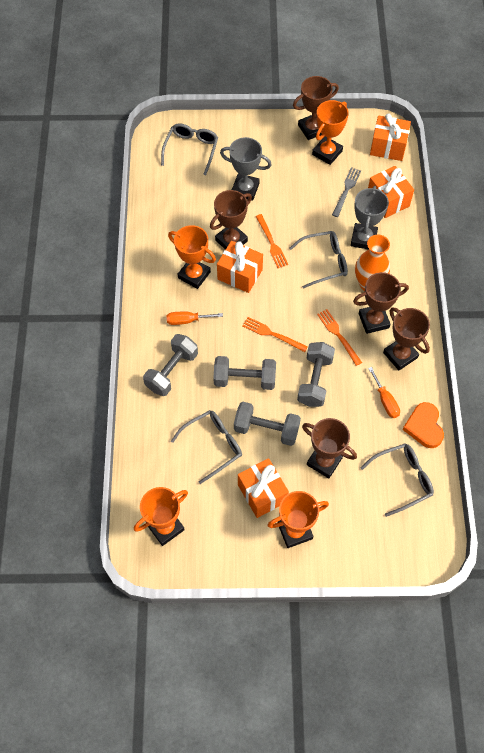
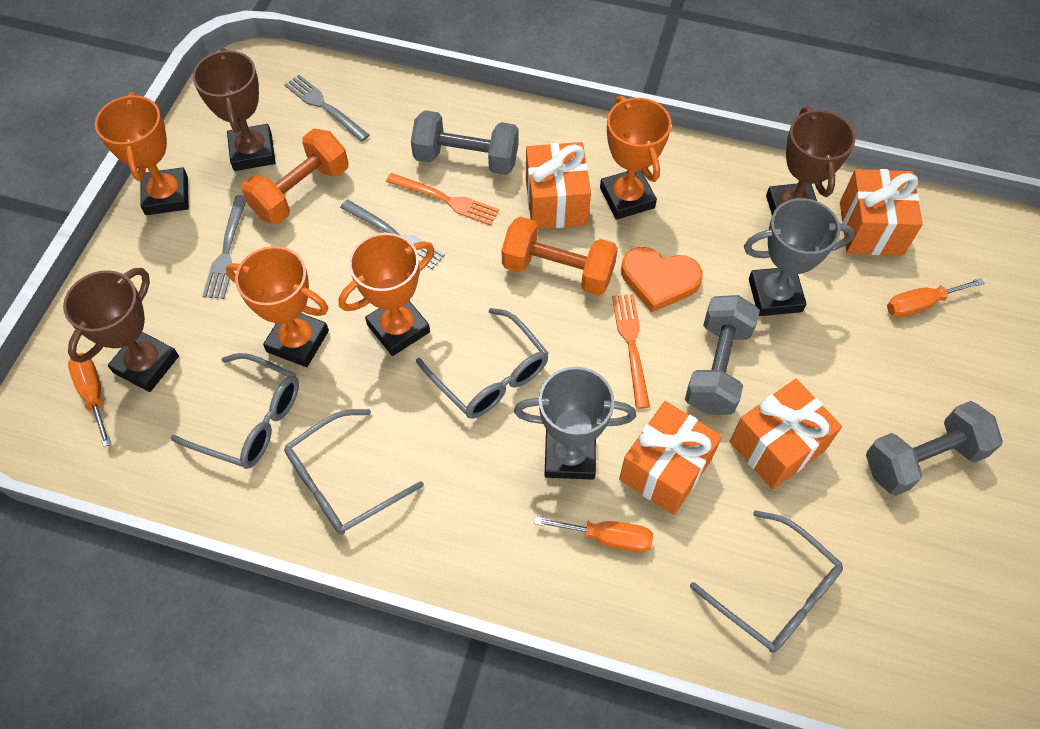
brown trophy: [210,190,252,250] [293,76,339,140] [302,418,357,478] [353,272,409,334] [383,307,430,370] = 5 -> [63,268,179,392] [192,48,276,171] [766,107,855,215] = 3
grey dumbbell: [143,334,198,396] [213,356,276,390] [234,402,301,446] [297,342,335,407] = 4 -> [411,110,519,175] [685,295,760,415] [866,401,1003,496] = 3
grey fork: [332,167,361,217] = 1 -> [202,195,246,299] [284,75,369,142] [340,199,445,269] = 3
orange dumbbell: none = 0 -> [241,129,349,224] [501,217,618,296] = 2
orange fork: [242,317,308,352] [256,214,288,268] [317,309,362,366] = 3 -> [386,173,499,226] [612,294,650,409] = 2
orange screwdriver: [167,311,223,325] [368,367,400,418] = 2 -> [68,353,111,447] [535,517,653,552] [887,278,985,318] = 3
orange vase: [355,234,390,291] = 1 -> none = 0

